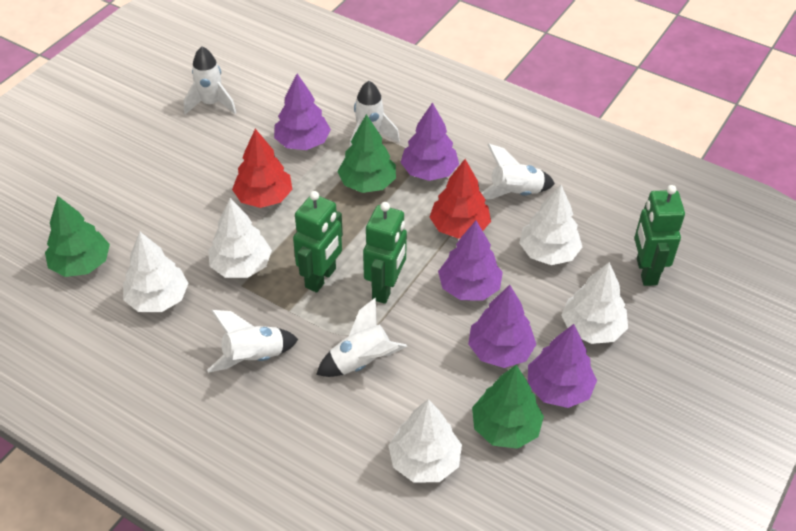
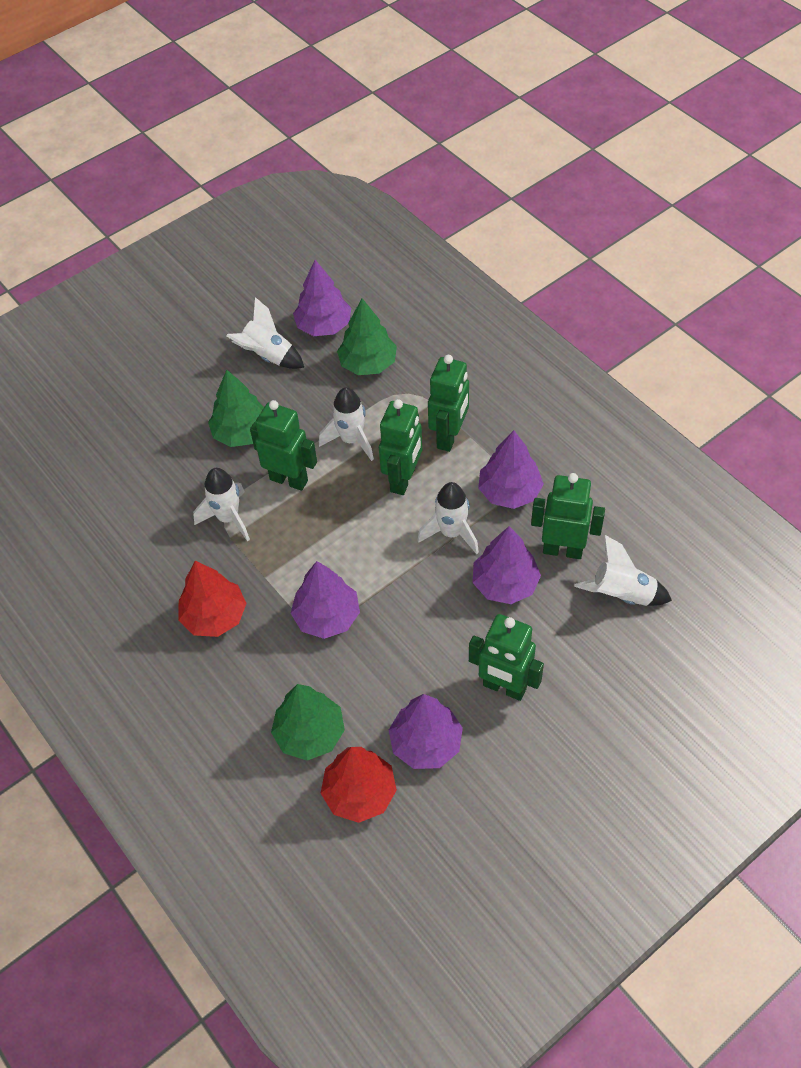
green robot: [293,191,343,293] [363,202,407,304] [634,185,685,286] = 3 -> [250,400,317,491] [379,399,422,495] [428,355,469,452] [469,614,544,701] [531,473,605,559] = 5
white tree: [123,232,189,312] [208,198,272,278] [388,399,462,483] [519,185,582,265] [561,262,628,344] = 5 -> none = 0

